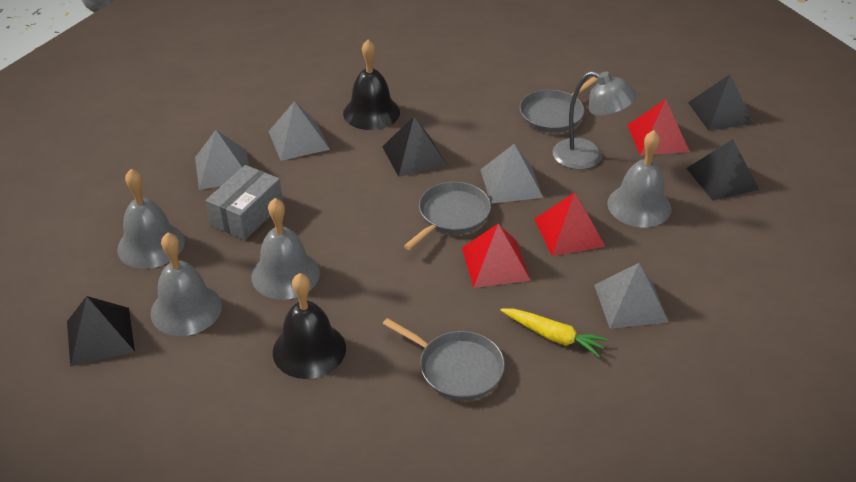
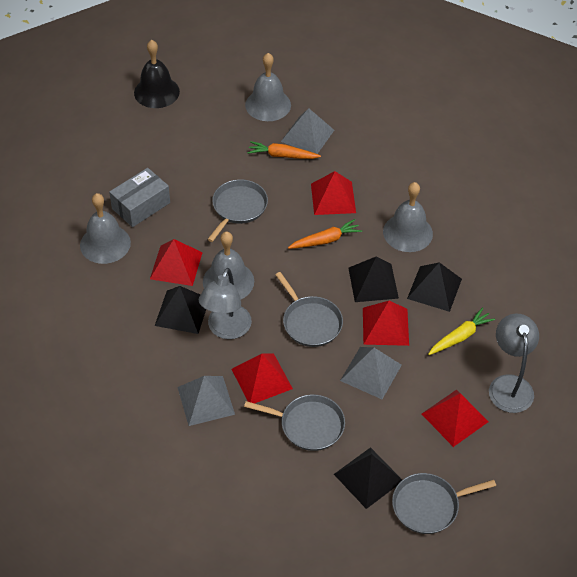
black bell: [273,273,346,379] [343,40,400,130] = 2 -> [134,40,180,108] = 1
grey lamp: [553,71,636,170] = 1 -> [199,268,252,339] [489,313,539,413] = 2
grey pan: [383,318,505,400] [404,182,491,250] [520,76,598,132] = 3 -> [207,179,268,242] [244,395,345,451] [276,272,343,347] [392,473,496,534] = 4
grey pyramid: [195,130,249,190] [268,101,330,161] [480,144,543,203] [594,263,669,329] = 4 -> [177,376,235,426] [281,108,334,154] [340,347,402,399] = 3
orange carrot: none = 0 -> [248,141,321,159] [288,219,362,249] = 2
red pyramid: [462,224,531,288] [534,192,605,256] [627,99,690,156] = 3 -> [150,239,203,286] [231,353,293,403] [311,171,356,215] [363,301,409,346] [422,390,488,447] = 5

